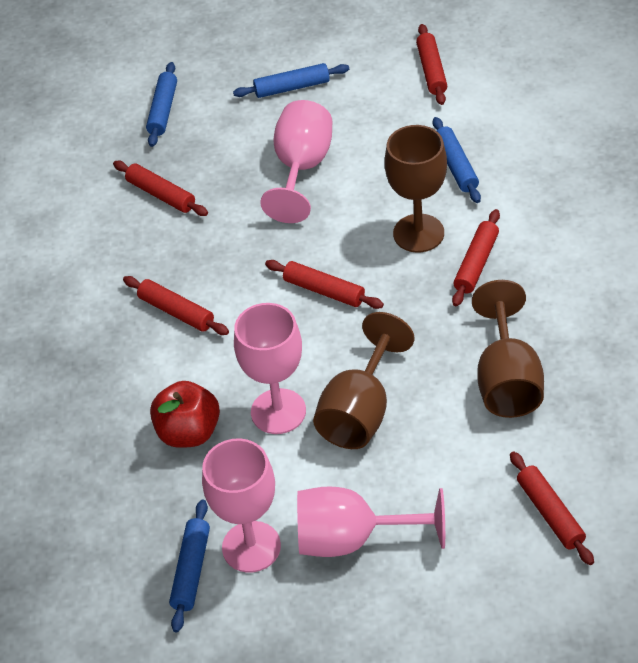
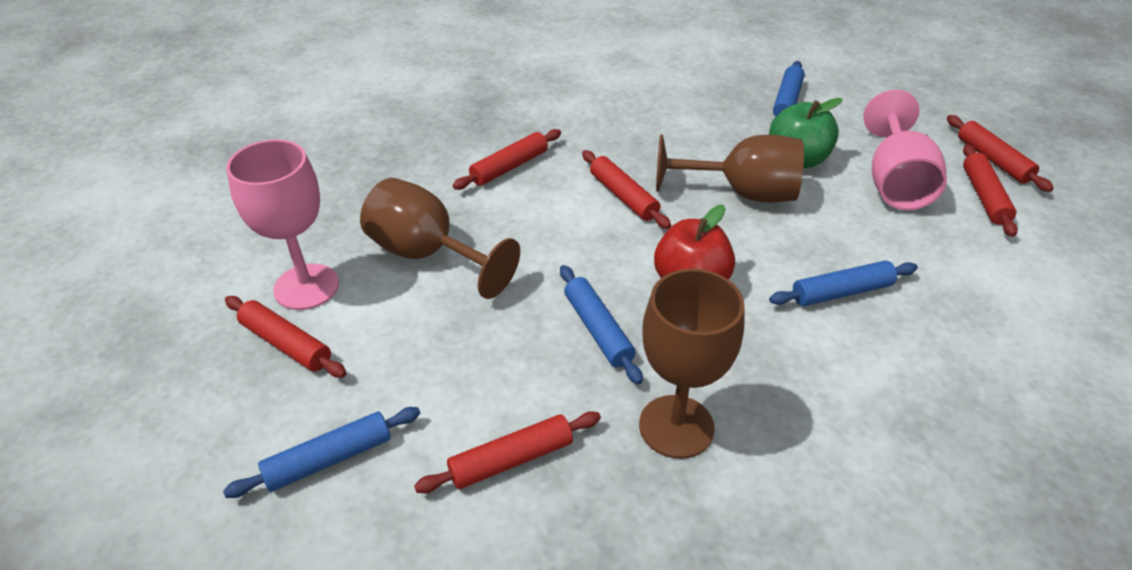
green apple: none = 0 -> [769,98,843,168] = 1
pink goblet: [202,439,281,573] [234,303,306,434] [260,100,332,223] [297,486,445,557] = 4 -> [226,139,339,310] [863,90,947,210] = 2

